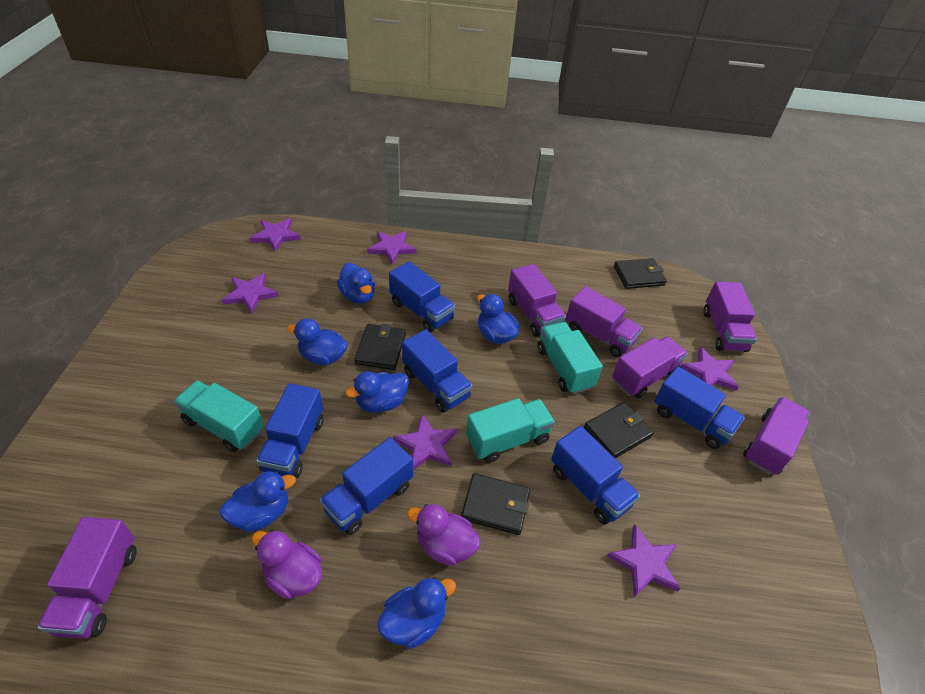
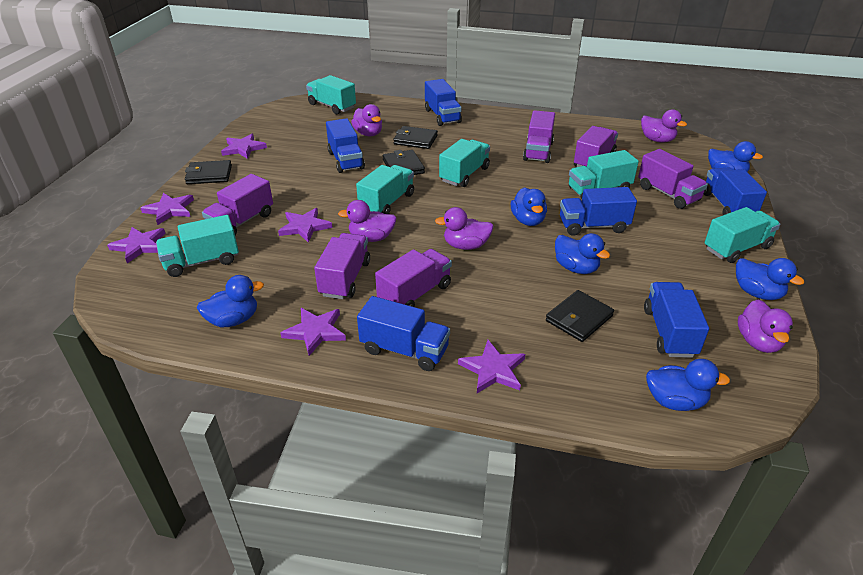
purple duck: [252,530,322,599] [407,504,481,566] = 2 -> [338,200,397,242] [351,104,382,136] [435,207,494,250] [641,109,687,143] [738,299,793,353] = 5
turquoise truck: [174,380,264,452] [466,398,555,463] [537,322,603,394] = 3 -> [156,215,239,277] [306,75,356,114] [356,165,414,214] [439,139,490,187] [569,150,639,199] [705,207,780,263] = 6

